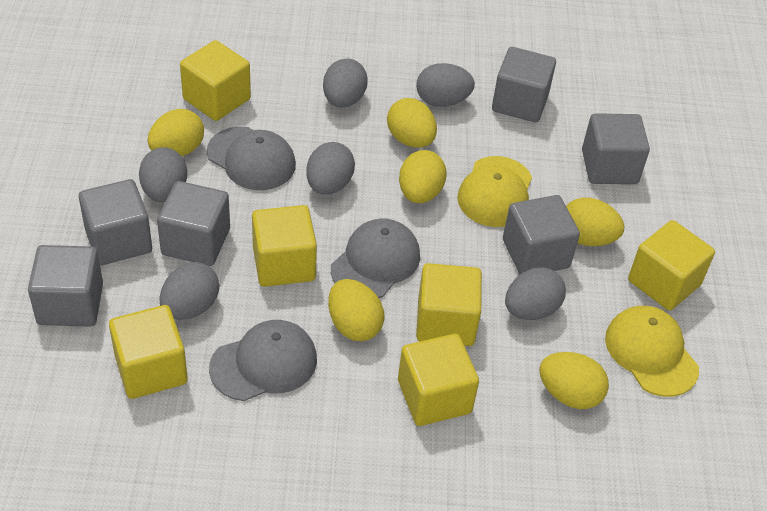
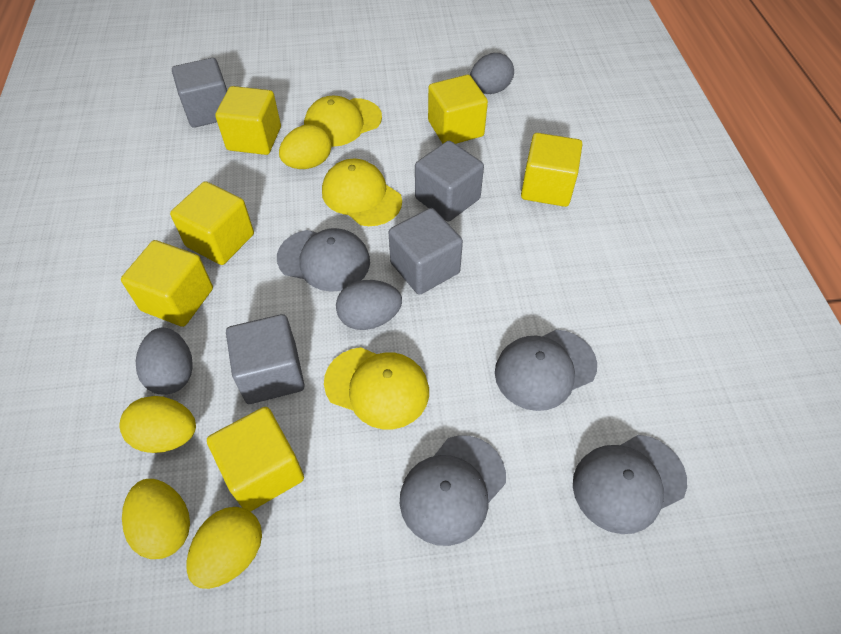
grey cap: [207,126,296,190] [209,320,317,401] [331,218,420,298] = 3 -> [277,228,370,292] [400,435,506,546] [495,330,597,411] [573,435,687,534] = 4
grey cube: [28,245,103,326] [79,179,152,265] [157,181,230,266] [492,47,556,122] [503,195,580,275] [582,113,650,184] = 6 -> [172,58,227,128] [226,314,305,404] [389,208,463,295] [415,141,484,222] = 4
grey egg: [139,147,187,202] [160,262,219,320] [306,142,355,195] [323,58,368,108] [416,63,475,107] [505,267,566,320] = 6 -> [136,328,193,395] [336,280,402,330] [470,53,514,94] = 3
yellow cap: [457,156,532,227] [605,306,699,397] = 2 -> [304,96,382,147] [322,159,402,226] [324,347,429,429] = 3
yellow egg: [148,109,204,156] [328,279,385,341] [387,98,437,148] [399,150,447,203] [539,352,609,409] [566,198,624,246] = 6 -> [120,396,196,453] [122,479,190,559] [187,507,262,589] [279,124,332,169] = 4

